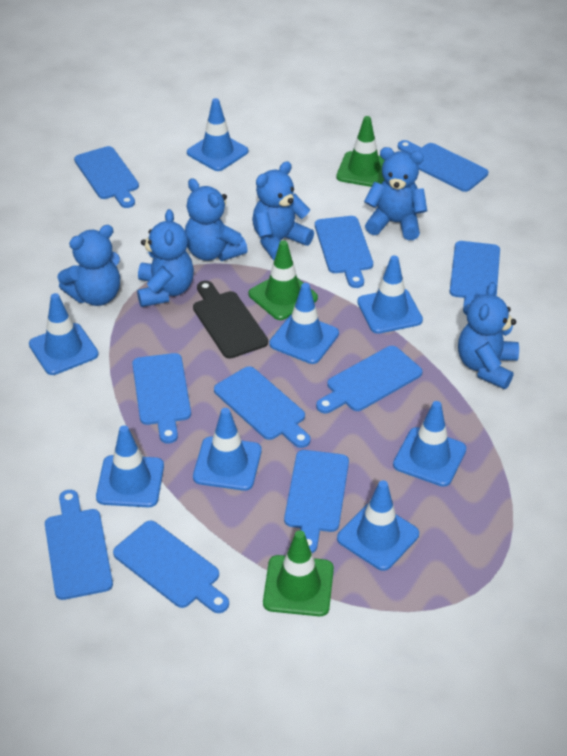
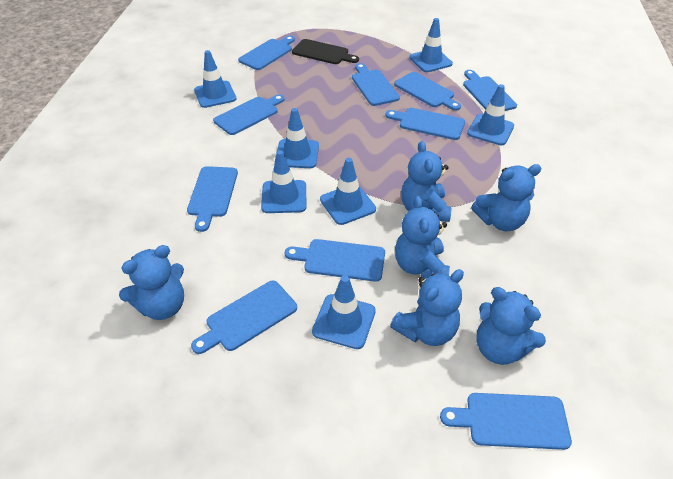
blue traffic cone: [29,293,98,375] [96,425,164,507] [187,98,248,171] [193,408,262,491] [269,283,339,364] [337,480,419,571] [357,255,423,334] [393,401,466,487] = 8 -> [194,50,236,108] [261,150,306,213] [275,108,319,168] [312,275,376,349] [320,158,376,225] [410,18,453,72] [467,84,514,145] = 7
green traffic cone: [249,240,318,320] [263,530,334,616] [336,116,385,187] = 3 -> none = 0

